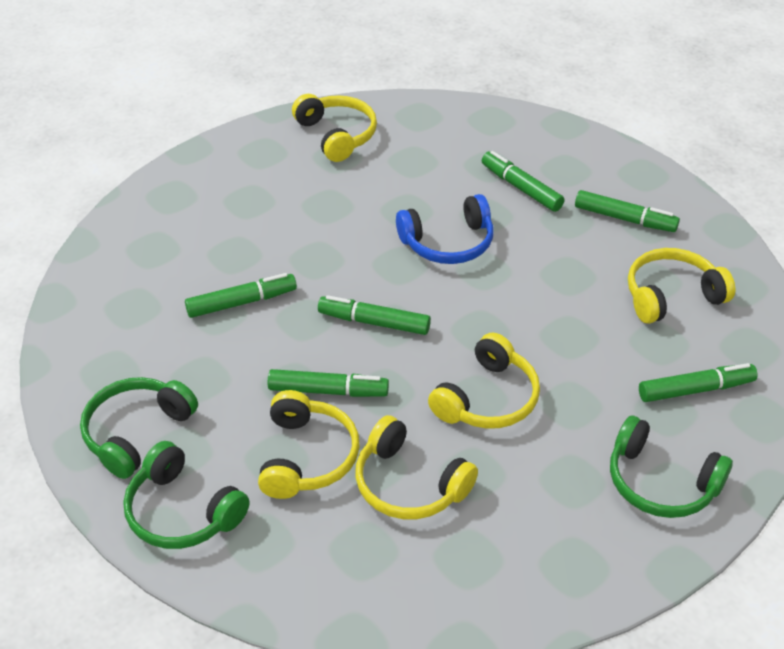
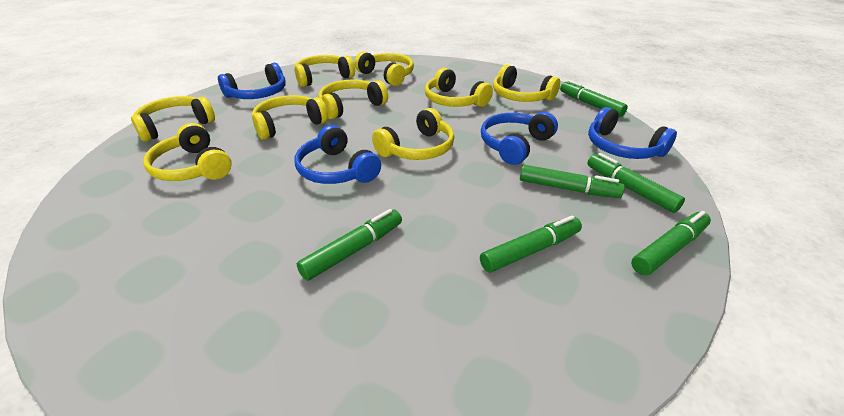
blue headphones: [396,194,494,264] = 1 -> [218,63,286,99] [294,125,381,184] [481,112,558,165] [588,107,677,159] = 4
green headphones: [80,377,198,479] [123,441,250,549] [610,416,733,518] = 3 -> none = 0
yellow headphones: [258,390,360,499] [292,94,377,162] [355,415,478,519] [428,333,540,429] [628,248,735,324] = 5 -> [131,96,215,142] [143,123,232,181] [252,95,328,140] [294,55,355,87] [319,80,388,119] [354,51,414,86] [372,108,454,160] [425,68,493,107] [493,64,560,102] = 9

